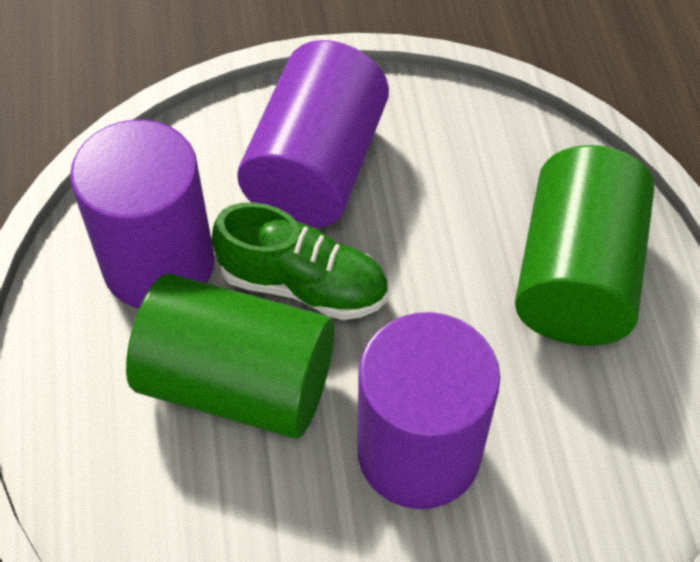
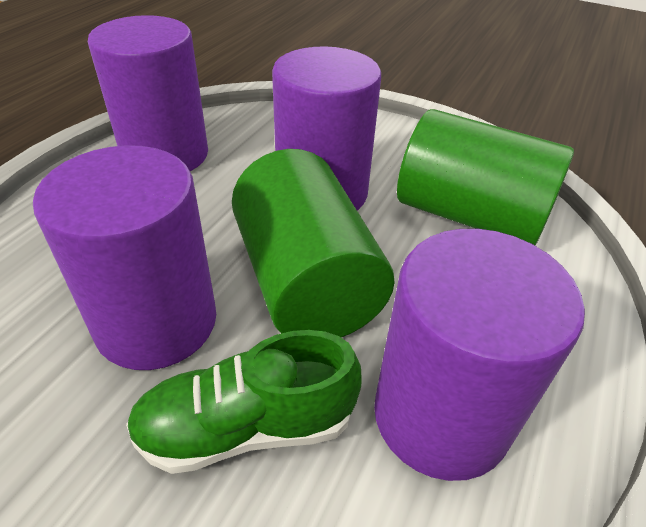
purple cylinder: [70,120,214,308] [237,40,389,228] [357,312,500,509] = 3 -> [33,145,216,370] [88,15,208,171] [272,46,381,210] [374,229,585,481] = 4

